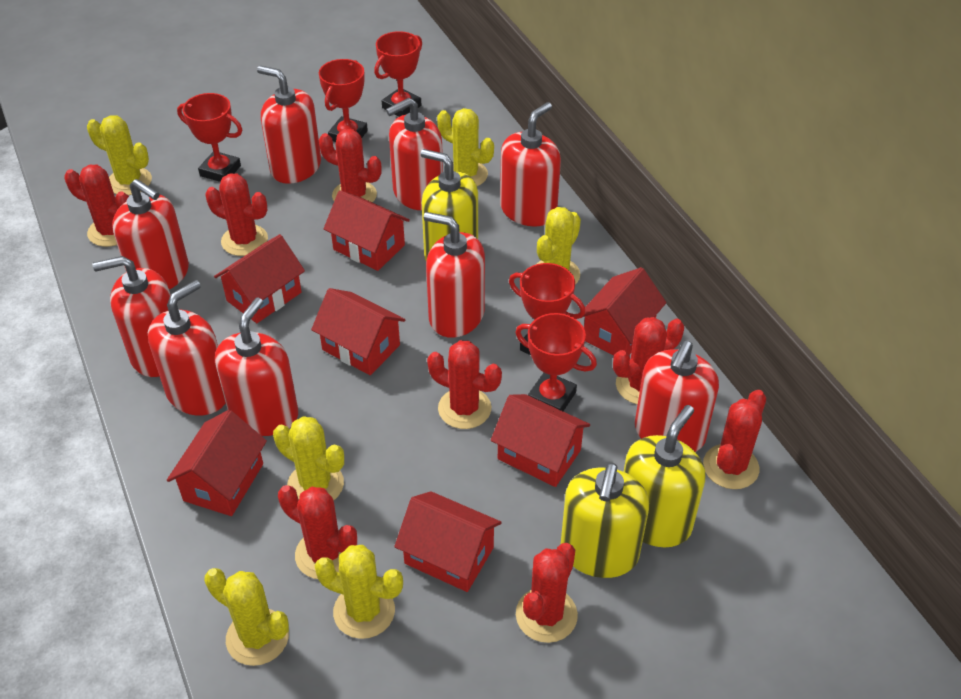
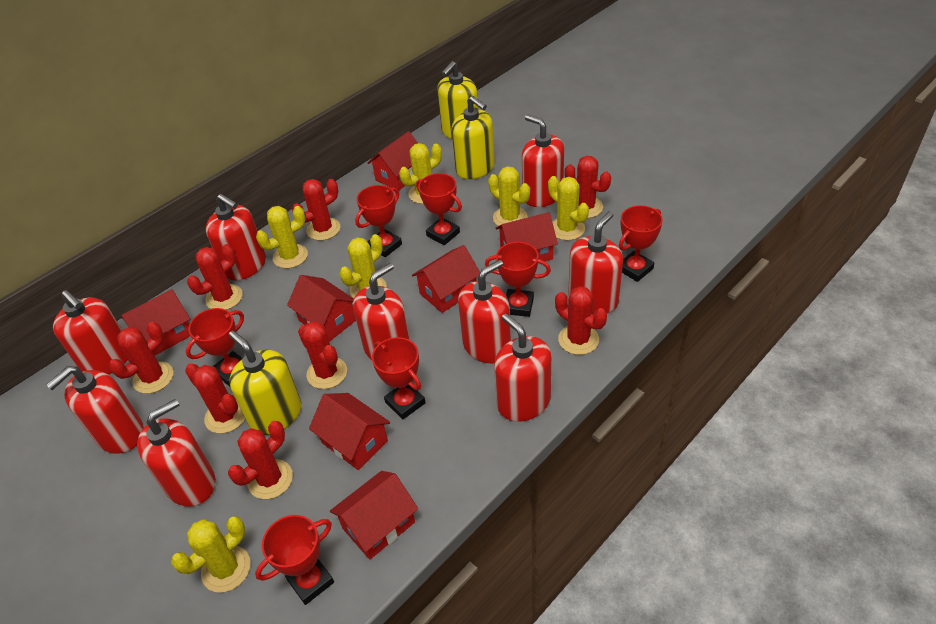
red trophy: [177,93,242,182] [319,59,368,142] [374,31,422,117] [509,263,585,355] [515,313,597,411] = 5 -> [186,308,244,387] [255,515,334,605] [355,185,402,257] [372,337,426,420] [416,173,462,245] [485,242,551,317] [619,205,663,282] = 7

